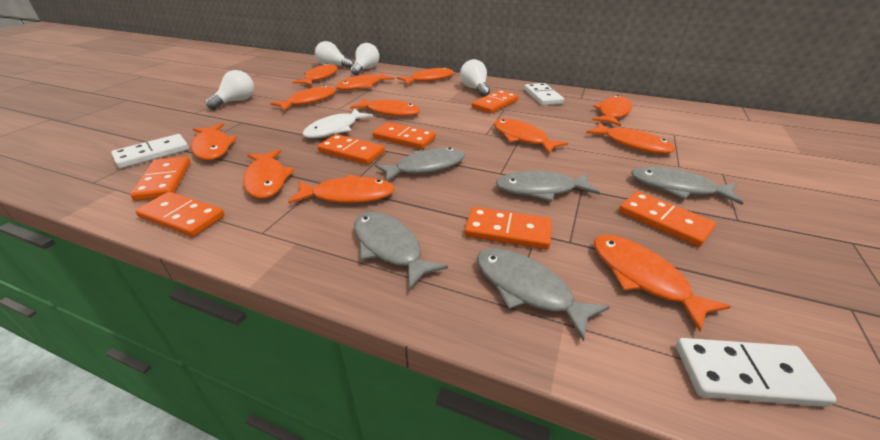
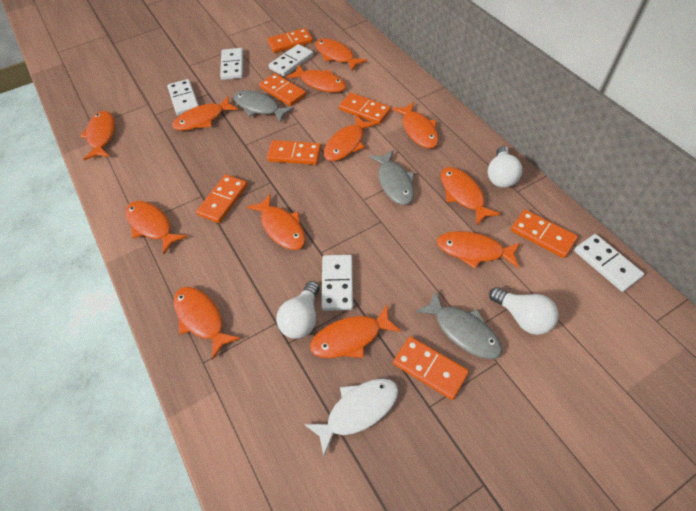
grey fish: [354,212,448,290] [375,148,465,181] [477,248,609,341] [496,171,600,202] [631,167,743,205] = 5 -> [233,90,294,123] [369,150,414,205] [415,291,502,359] = 3
white domino: [111,134,189,168] [524,83,564,105] [676,338,837,407] = 3 -> [167,79,199,116] [220,48,243,80] [269,44,313,76] [321,255,353,311] [574,234,644,292] = 5
white light bulb: [206,70,254,110] [315,41,354,69] [350,43,379,75] [460,59,490,97] = 4 -> [276,281,320,339] [488,146,522,188] [489,287,559,335] = 3

